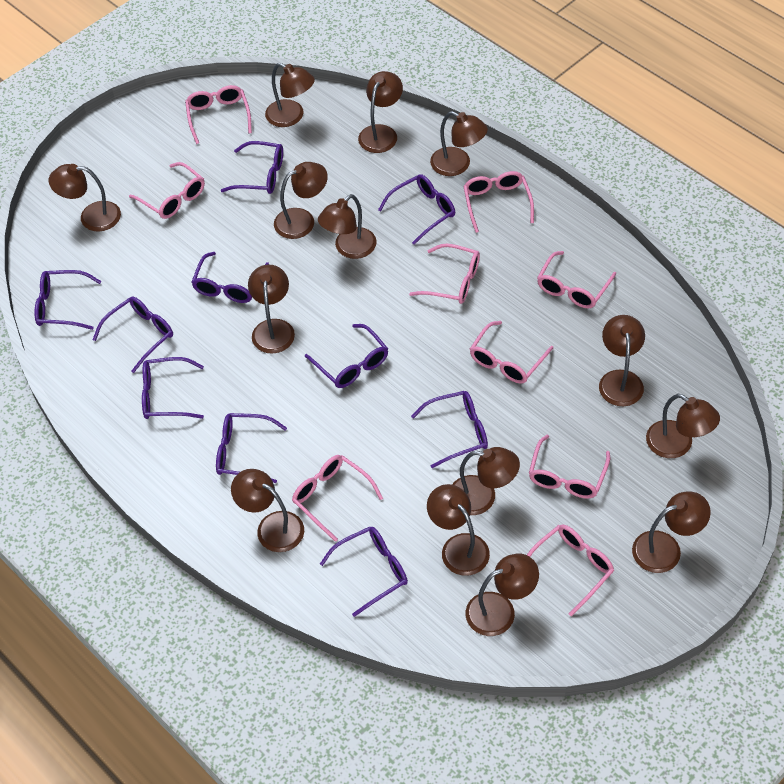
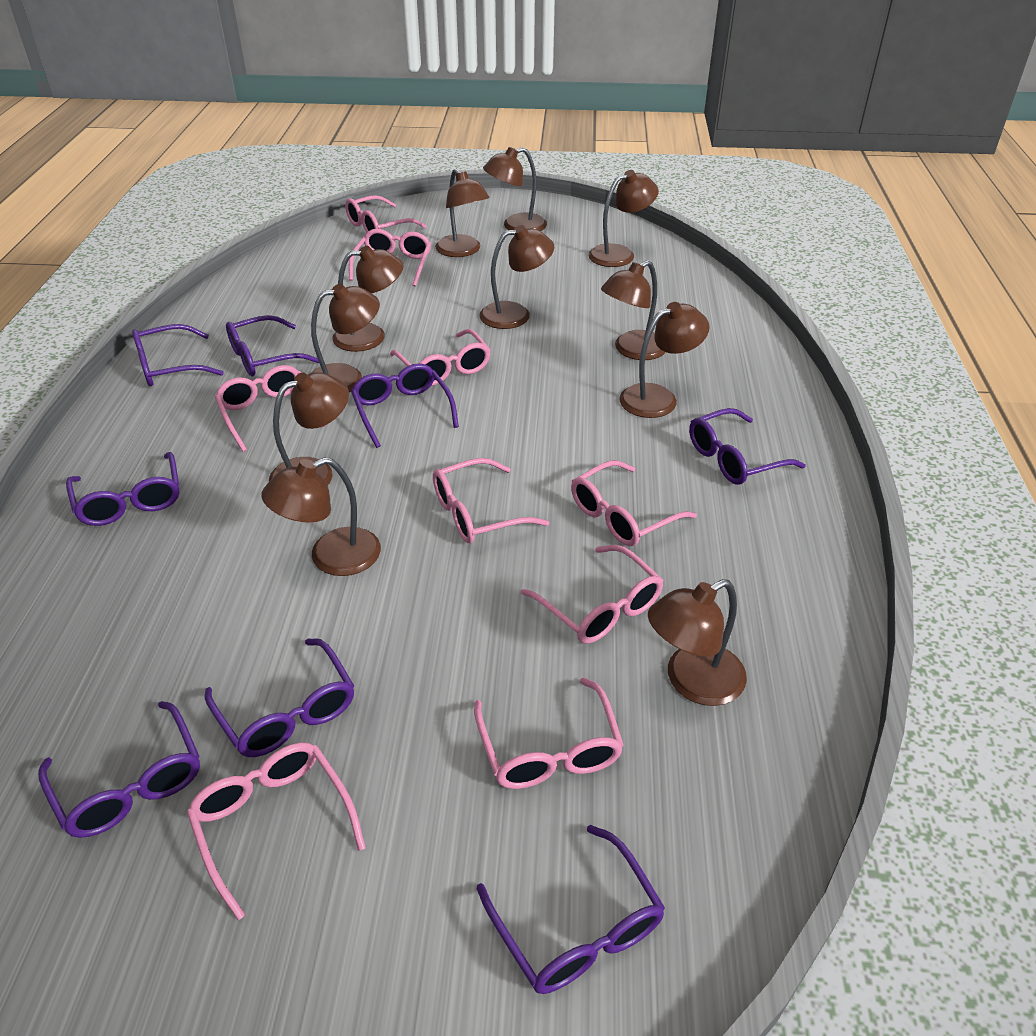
brown lamp: [49,164,121,231] [231,469,304,552] [248,265,295,354] [265,63,315,127] [274,162,328,239] [318,194,377,259] [358,71,403,153] [427,484,490,576] [430,111,488,176] [452,447,520,515] [466,554,539,636] [599,315,645,406] [632,492,711,573] [646,394,720,458] = 14 -> [262,457,381,576] [269,372,349,485] [310,284,380,392] [332,246,404,352] [435,169,490,257] [479,225,554,329] [483,147,547,231] [588,170,659,267] [601,260,666,360] [619,302,709,418] [648,579,747,706] = 11
purple glasses: [34,270,101,330] [93,297,173,373] [142,357,204,419] [191,252,269,303] [216,413,287,483] [221,141,283,194] [305,324,388,388] [320,527,408,617] [378,174,455,245] [411,391,488,468] = 10 -> [38,701,200,838] [66,452,179,526] [132,324,224,386] [204,638,354,757] [226,315,319,376] [351,363,459,448] [477,825,665,994] [689,408,806,485] = 8

